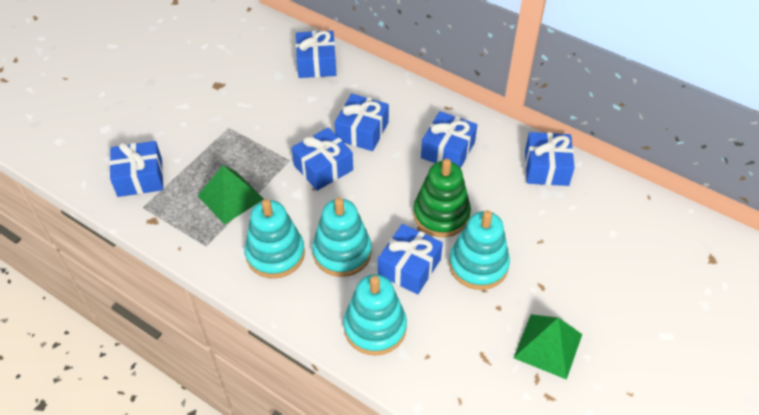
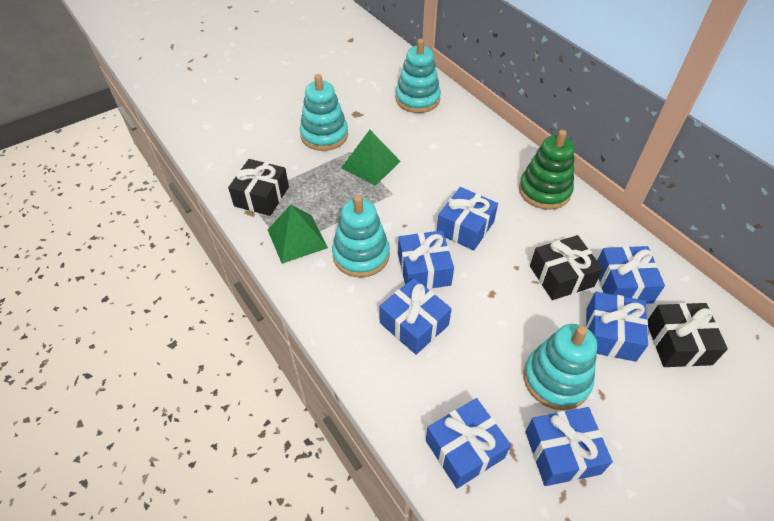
black gift: none = 0 -> [228,159,289,216] [530,235,603,300] [648,303,728,367] = 3

